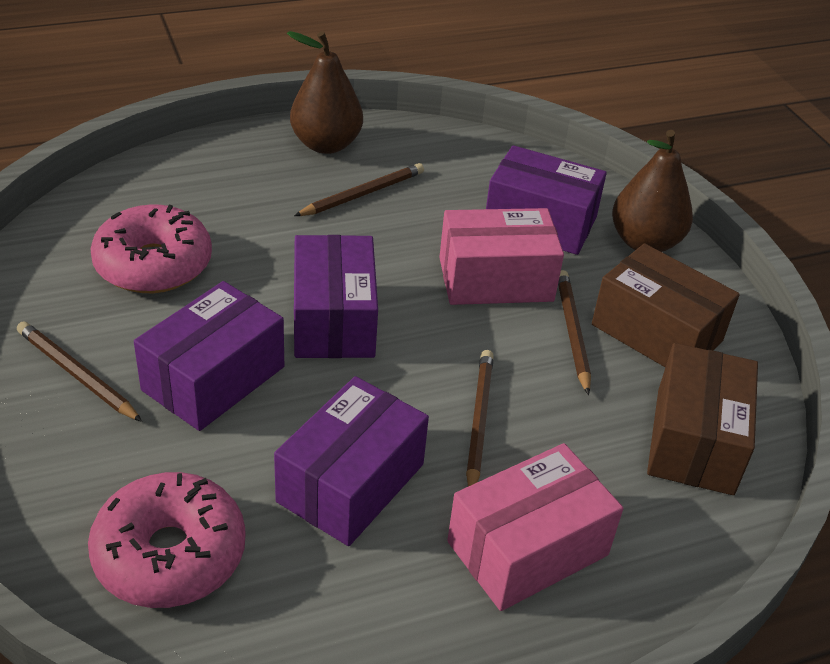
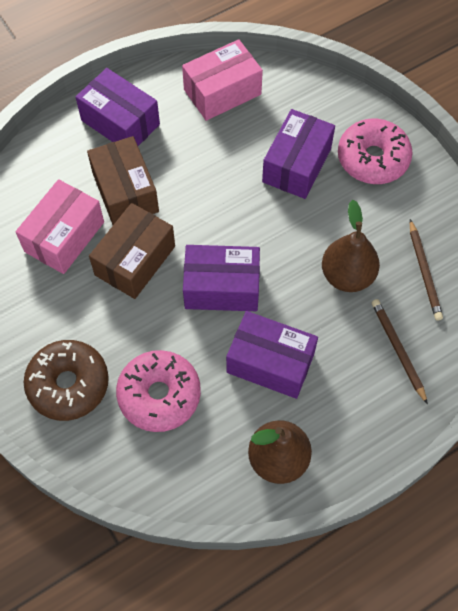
brown donut: none = 0 -> [24,340,109,421] = 1
brown pencil: [17,321,142,422] [294,163,424,216] [466,350,494,487] [558,270,591,395] = 4 -> [371,299,428,405] [410,219,443,320] = 2

